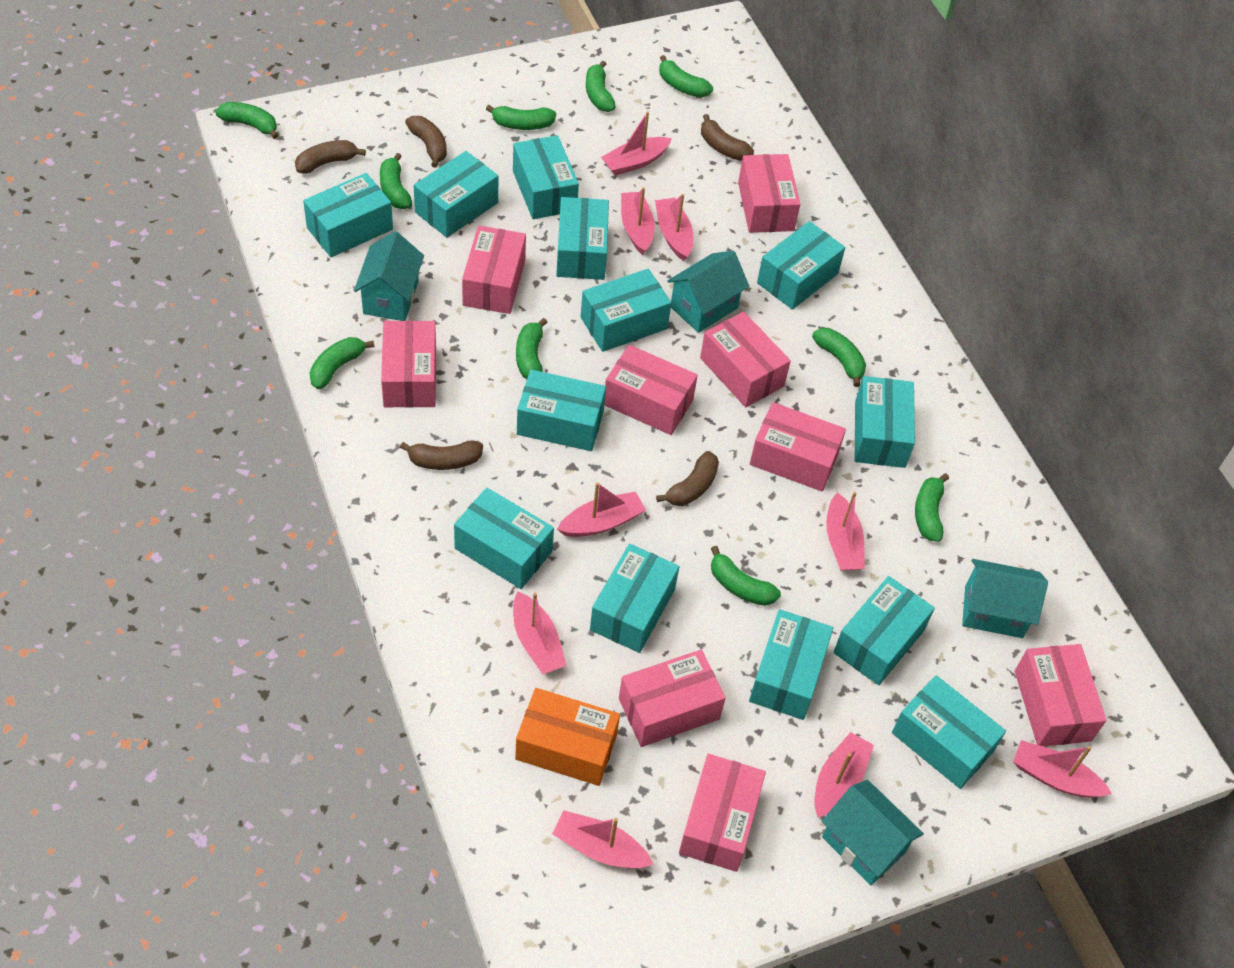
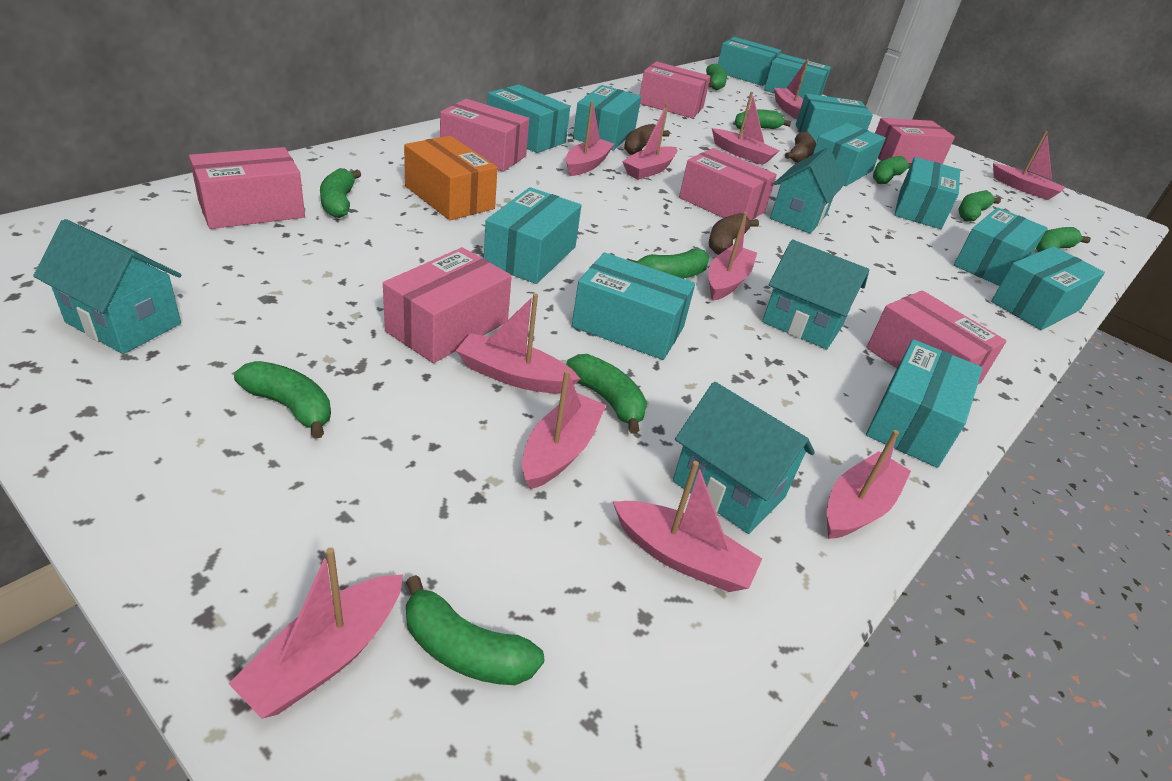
brown banana: [295,140,366,174] [400,440,483,470] [405,116,447,168] [656,451,719,506] [701,114,754,161] = 5 -> [624,124,670,155] [709,213,759,255] [785,131,816,163] = 3
pink boat: [513,591,567,674] [552,810,654,868] [557,482,646,537] [601,111,672,175] [621,187,655,255] [655,194,693,261] [814,732,874,818] [826,492,865,570] [1013,740,1112,798] = 9 -> [228,547,403,719] [456,293,580,393] [522,370,606,489] [566,101,614,176] [613,461,762,592] [622,104,677,180] [708,212,757,301] [712,92,779,165] [774,59,809,119] [827,430,911,539] [993,131,1066,200] = 11
pink box: [381,320,436,408] [462,226,526,314] [604,345,698,435] [619,650,726,747] [679,754,766,872] [700,312,791,407] [738,154,800,233] [750,402,846,492] [1015,644,1107,746] = 9 -> [189,147,305,229] [383,247,512,363] [440,99,529,172] [640,61,711,119] [679,148,777,220] [867,290,1006,384] [875,118,955,164] = 7
turquoise box: [303,173,393,257] [414,151,498,237] [454,487,554,589] [513,135,579,219] [517,370,606,451] [556,197,609,280] [581,269,671,352] [590,544,679,653] [749,609,833,720] [757,221,845,310] [833,576,935,685] [855,376,915,468] [892,675,1006,789] = 13 -> [484,187,582,284] [488,84,570,153] [572,252,695,360] [573,85,641,151] [718,37,781,86] [764,54,831,99] [795,94,873,142] [813,123,886,186] [866,339,983,468] [894,157,960,229] [954,208,1047,286] [991,246,1105,330] = 12

